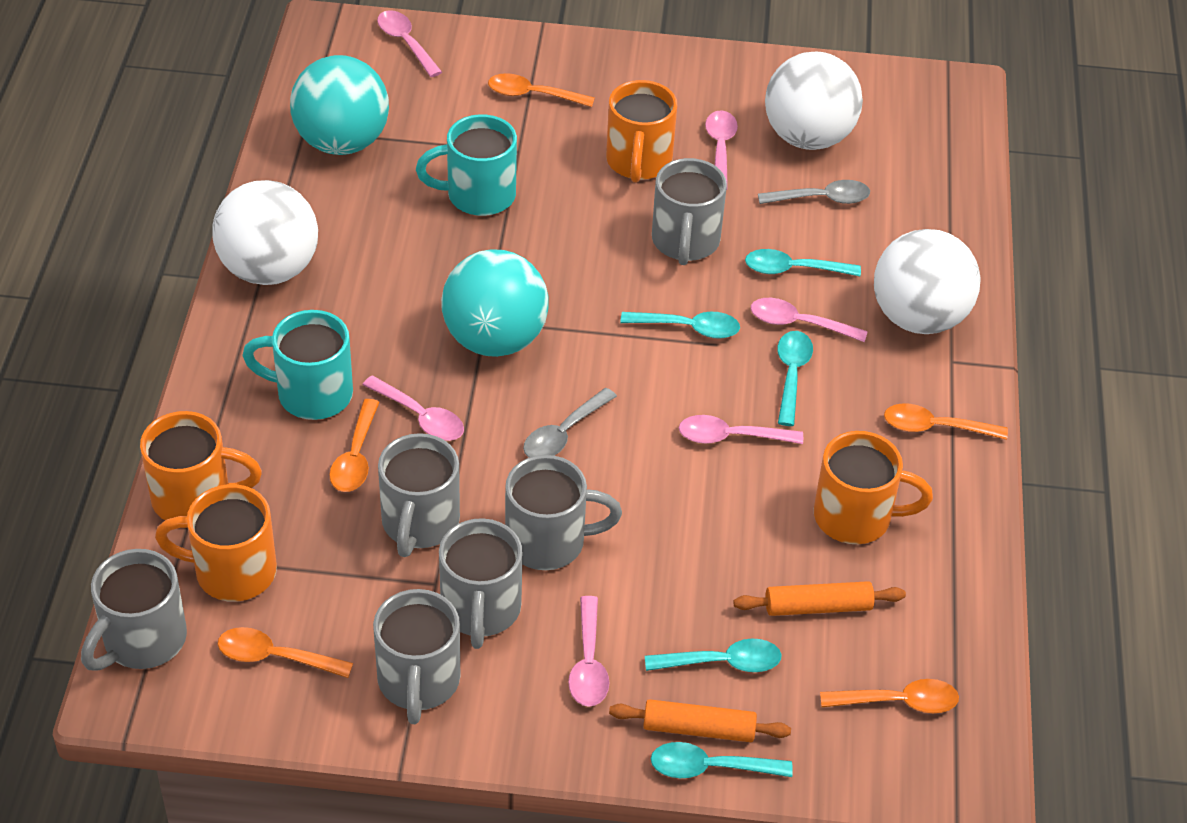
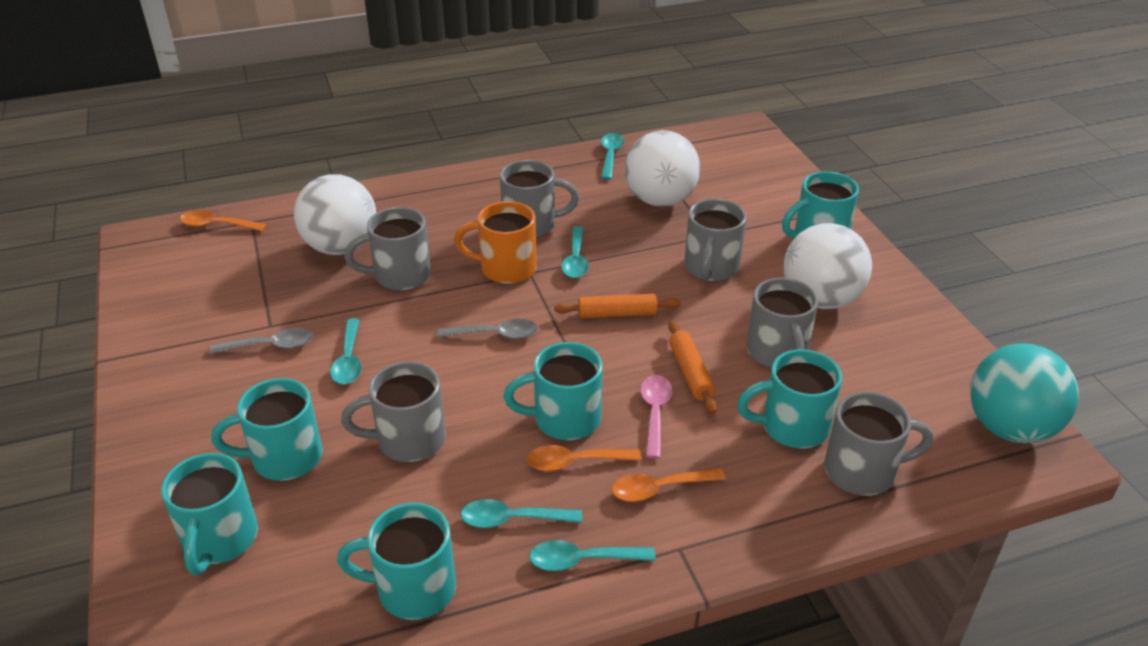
orange mug: [140,411,262,520] [155,484,277,602] [606,80,677,183] [814,431,933,544] = 4 -> [454,201,537,284] = 1
orange spoon: [218,627,353,678] [329,399,380,492] [488,73,595,107] [820,679,959,713] [884,403,1008,440] = 5 -> [180,210,267,232] [527,445,641,471] [612,468,726,502] = 3
pink spoon: [362,375,464,441] [377,10,442,77] [568,596,609,707] [679,415,803,444] [705,110,738,190] [751,298,868,342] = 6 -> [640,375,672,459] = 1
turquoise ball: [290,55,389,155] [441,249,549,357] = 2 -> [970,343,1078,443] = 1
turquoise mug: [242,310,353,420] [416,114,517,216] = 2 -> [161,453,258,575] [211,378,322,481] [337,503,456,620] [504,342,603,440] [737,349,842,448] [782,171,859,238] = 6

